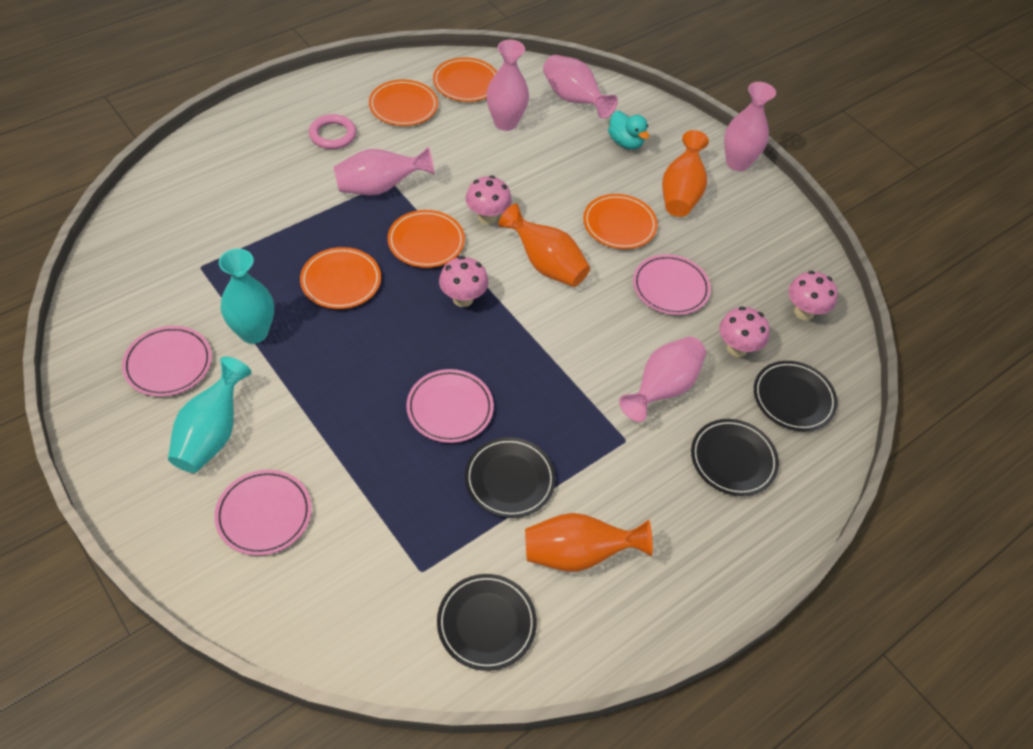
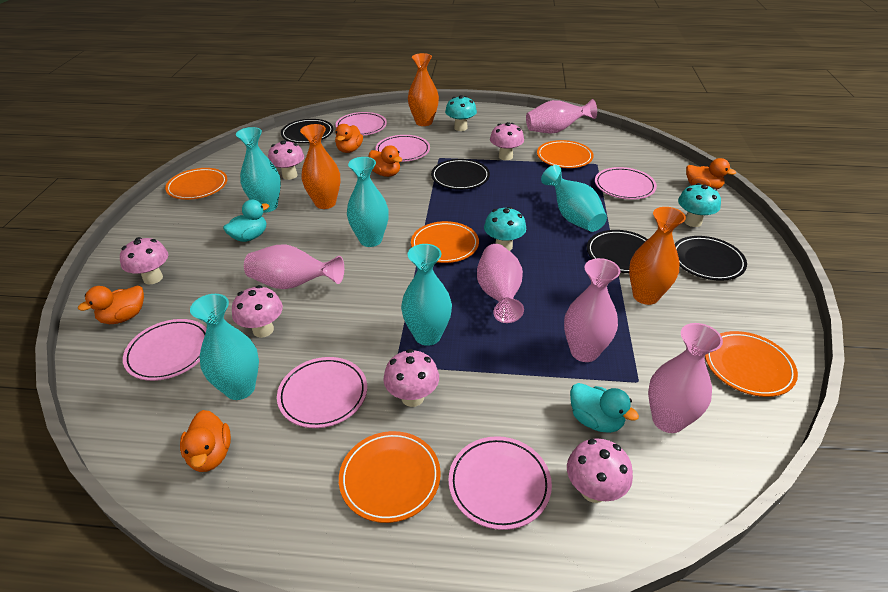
orange duck: none = 0 -> [78,286,144,324] [180,410,231,472] [335,124,363,153] [369,145,402,177] [686,158,736,189] = 5
pink mushroom: [439,256,488,307] [465,175,512,225] [719,307,770,357] [788,271,838,320] = 4 -> [120,237,168,285] [232,285,283,338] [268,140,304,180] [383,349,439,407] [490,122,524,160] [567,438,633,503] = 6
pink plate: [122,326,212,397] [214,470,312,556] [406,369,494,443] [633,254,711,315] = 4 -> [123,319,207,381] [277,357,367,428] [335,112,387,136] [375,135,430,162] [448,436,552,530] [595,167,657,200] = 6
pink ring: [309,114,356,149] = 1 -> none = 0
turquoise duck: [608,111,649,150] = 1 -> [223,200,269,242] [570,383,639,433] = 2
turquoise mushroom: none = 0 -> [445,95,477,131] [484,207,526,251] [678,183,721,227] = 3
turquoise vase: [168,357,252,473] [219,249,274,344] = 2 -> [190,294,259,400] [236,127,281,213] [347,157,389,247] [401,244,452,346] [541,165,607,232] = 5

